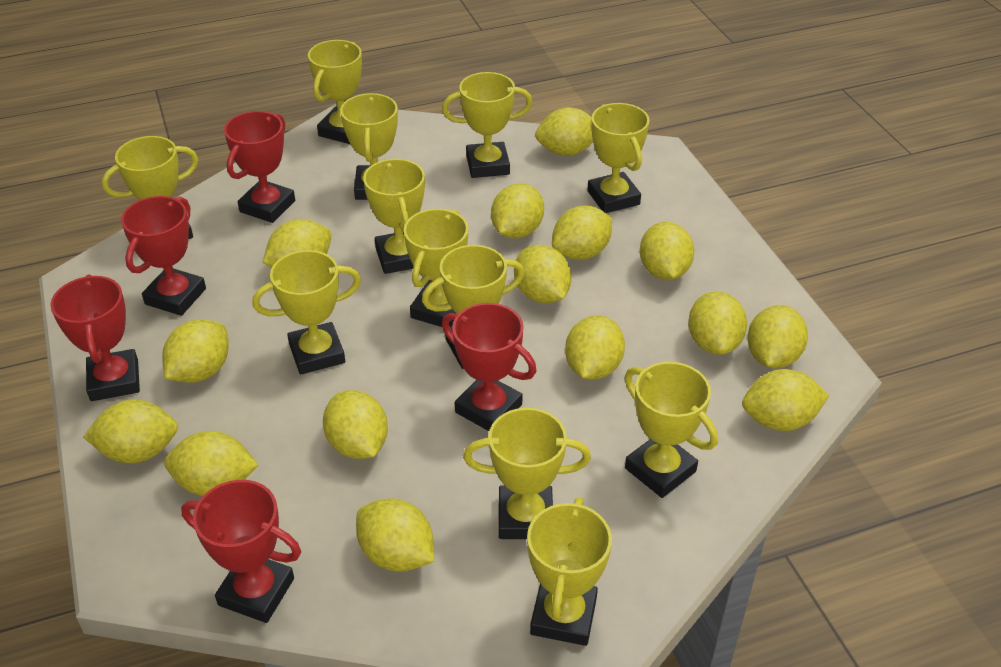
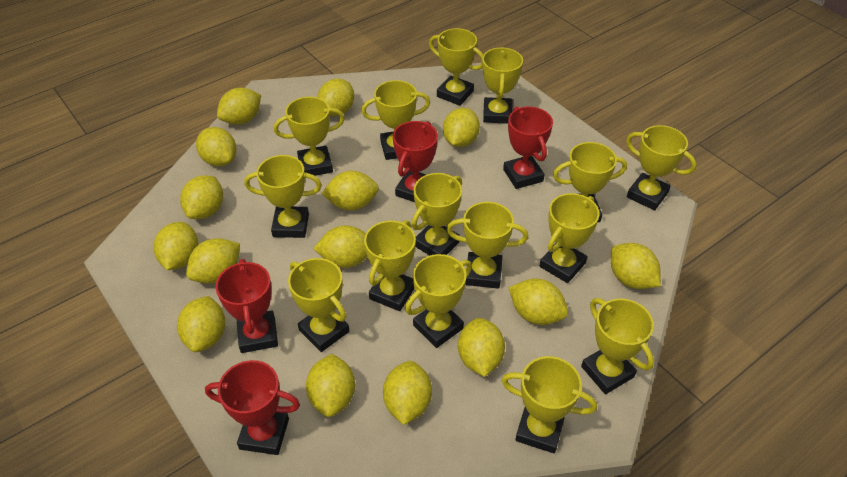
red trophy: [50,274,140,401] [121,196,206,316] [181,480,301,623] [224,111,295,223] [442,303,537,431] = 5 -> [205,360,300,455] [215,259,278,353] [393,121,438,202] [503,106,553,189] = 4
yellow trophy: [102,136,198,239] [252,250,361,374] [308,40,362,144] [340,93,398,200] [363,159,425,274] [404,209,468,327] [422,245,524,369] [442,72,532,178] [463,408,591,539] [527,497,612,646] [587,103,649,213] [624,362,718,498] = 12 -> [244,155,322,238] [274,97,345,178] [288,258,349,352] [361,80,430,160] [364,220,416,311] [405,254,472,348] [412,173,462,256] [429,28,483,106] [447,202,528,289] [482,47,523,124] [501,356,597,453] [540,193,600,283] [553,142,627,222] [581,298,654,394] [626,125,697,210] = 15

